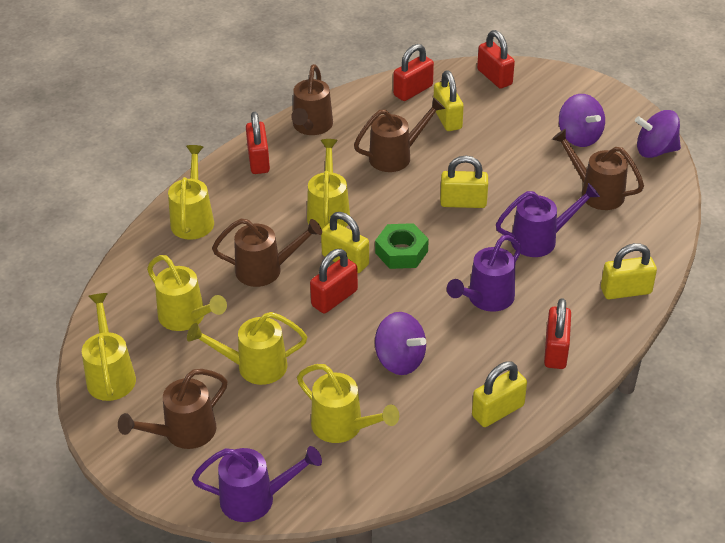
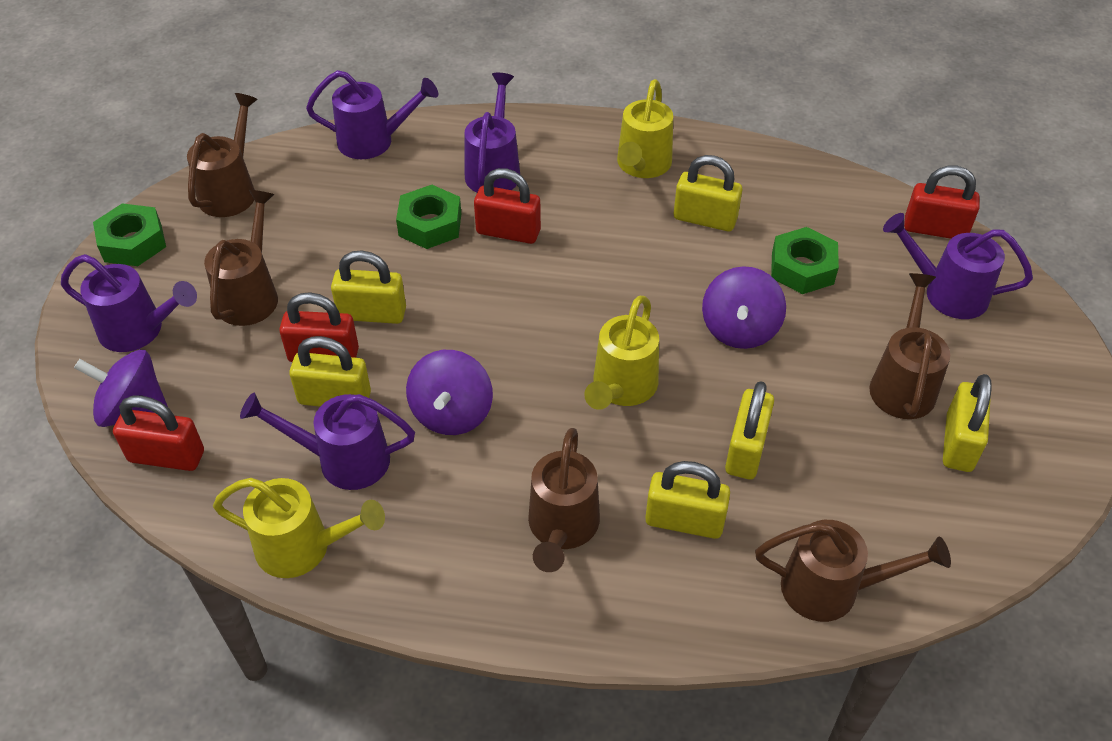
green nut: [375,223,429,269] = 1 -> [93,203,166,266] [396,185,461,249] [771,227,839,294] = 3
purple watering can: [192,446,322,522] [447,235,521,312] [496,183,600,257] = 3 -> [61,254,197,352] [240,393,415,490] [306,70,438,159] [464,73,520,193] [883,213,1033,319] = 5
red padlock: [246,112,270,174] [310,249,358,314] [393,44,434,101] [477,30,515,89] [544,298,571,369] = 5 -> [113,395,204,471] [279,292,359,362] [474,168,541,244] [904,166,980,239] = 4
yellow padlock: [321,212,369,273] [434,71,464,131] [440,156,488,208] [472,362,527,427] [601,243,657,299] = 5 -> [289,336,371,407] [331,250,406,324] [645,461,730,539] [674,155,742,231] [725,381,774,479] [943,374,992,472] = 6
yellow watering can: [82,293,136,401] [147,255,227,331] [168,145,214,240] [187,312,307,385] [297,364,399,443] [307,139,350,229] = 6 -> [213,478,385,578] [584,296,659,410] [617,79,673,178] = 3

